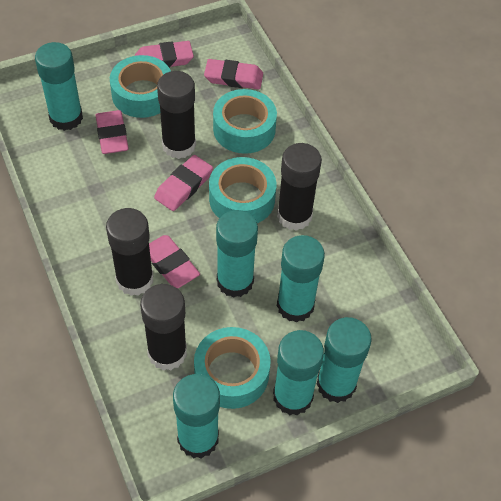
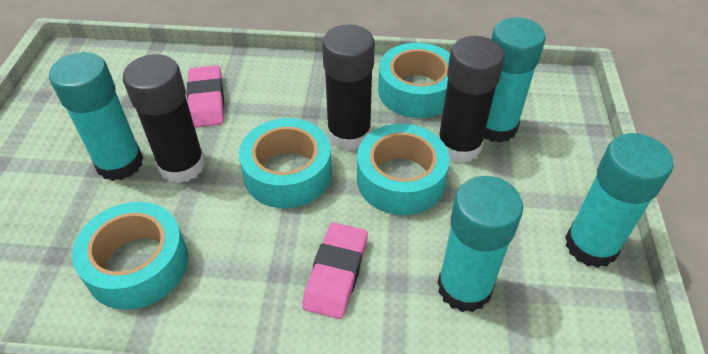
black glue stick: [106,208,153,296] [140,284,187,371] [157,71,196,159] [277,143,322,231] = 4 -> [123,54,205,183] [322,25,375,150] [438,36,505,163] = 3
pink eraser: [95,110,129,154] [135,41,194,67] [149,235,200,288] [154,155,213,211] [204,59,263,89] = 5 -> [187,65,224,128] [302,223,368,319] = 2
turquoise glue stick: [35,42,83,131] [173,374,220,459] [216,210,258,298] [273,330,324,416] [277,235,325,323] [316,317,372,403] = 6 -> [49,52,143,181] [438,176,523,312] [484,17,546,143] [565,133,673,268] = 4

